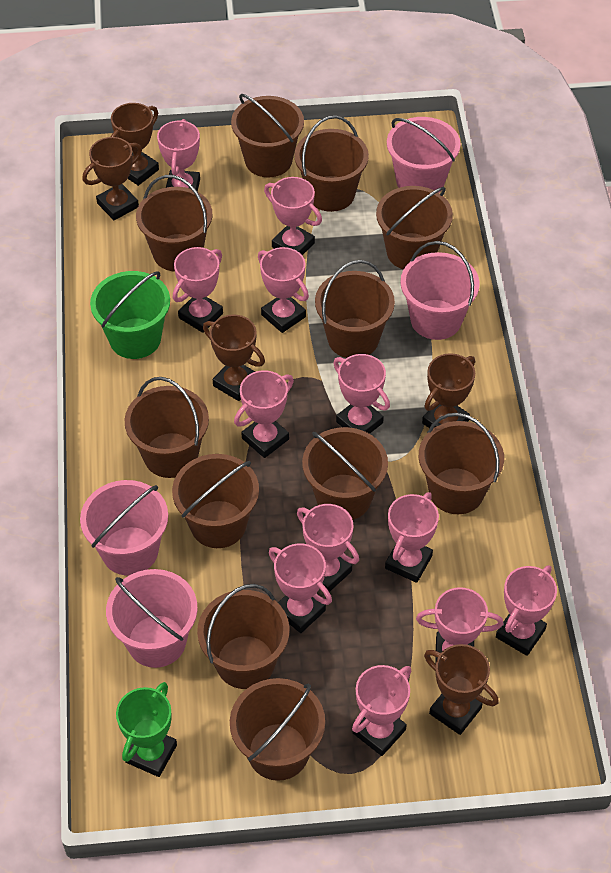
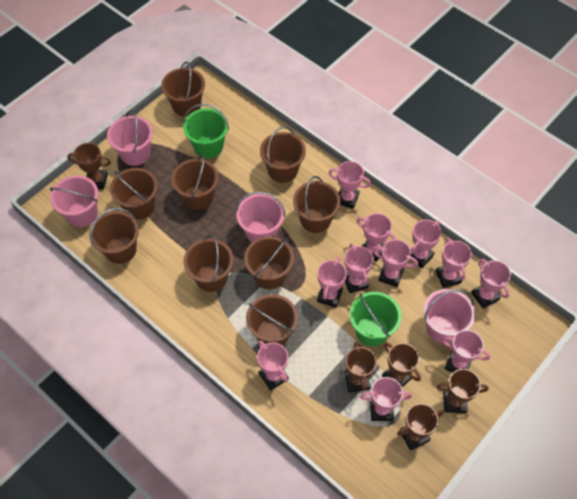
brown bucket: [125,377,209,478] [136,175,212,272] [172,454,259,548] [197,584,290,689] [230,678,325,781] [231,94,304,177] [294,115,369,212] [302,427,388,520] [315,260,395,358] [376,186,453,269] [419,413,504,514] = 11 -> [89,208,139,264] [110,168,158,219] [161,61,205,117] [172,155,219,210] [184,234,234,292] [244,236,294,290] [246,294,298,346] [260,126,306,183] [293,176,341,233] = 9
green bucket: [90,271,170,359] = 1 -> [183,104,229,158] [350,292,402,346] = 2
green trophy: [116,682,177,777] = 1 -> none = 0
pink trophy: [157,119,200,192] [173,247,223,333] [234,370,294,458] [258,247,309,333] [264,177,322,255] [269,543,332,633] [297,504,359,592] [333,354,390,434] [352,665,411,756] [385,492,439,583] [416,587,503,664] [496,565,557,656] = 12 -> [257,341,288,391] [317,257,347,308] [328,161,371,209] [345,243,374,293] [357,213,396,262] [360,377,412,421] [373,239,418,287] [411,219,441,268] [436,238,472,288] [442,330,490,372] [471,259,511,309] = 11

